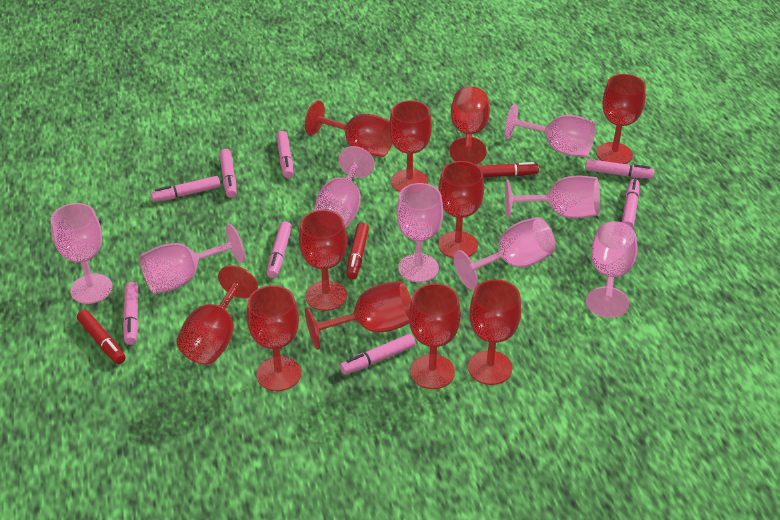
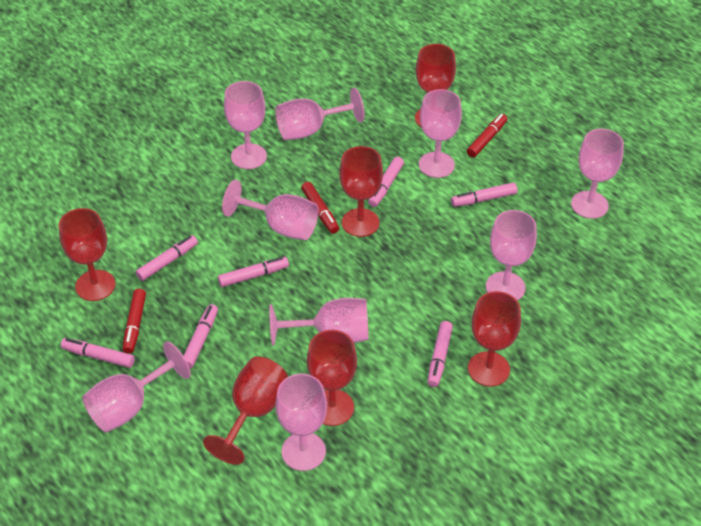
pink goblet: [50,203,113,304] [139,224,245,294] [314,146,375,228] [397,183,443,282] [454,217,555,290] [504,104,596,157] [505,176,600,218] [586,221,637,318] = 8 -> [82,342,191,433] [222,180,319,240] [224,81,267,169] [269,298,369,346] [275,88,364,140] [275,373,327,471] [419,89,462,178] [486,210,537,300] [571,129,624,219] = 9
pink marker: [123,282,138,345] [151,176,220,202] [219,149,237,198] [267,221,292,278] [276,131,293,178] [340,334,415,375] [585,159,654,179] [622,179,640,228] = 8 -> [61,338,135,368] [136,235,198,281] [183,304,218,368] [218,257,289,287] [368,157,404,207] [428,321,453,387] [451,183,517,207] = 7
red goblet: [177,265,258,364] [247,285,301,391] [299,210,347,311] [305,101,393,157] [305,281,411,350] [389,100,432,192] [409,283,461,389] [438,161,484,258] [450,86,490,165] [468,279,521,385] [596,74,646,164] = 11 -> [59,208,116,301] [203,356,288,465] [307,330,357,426] [339,146,383,237] [415,44,456,127] [468,291,521,387] = 6

